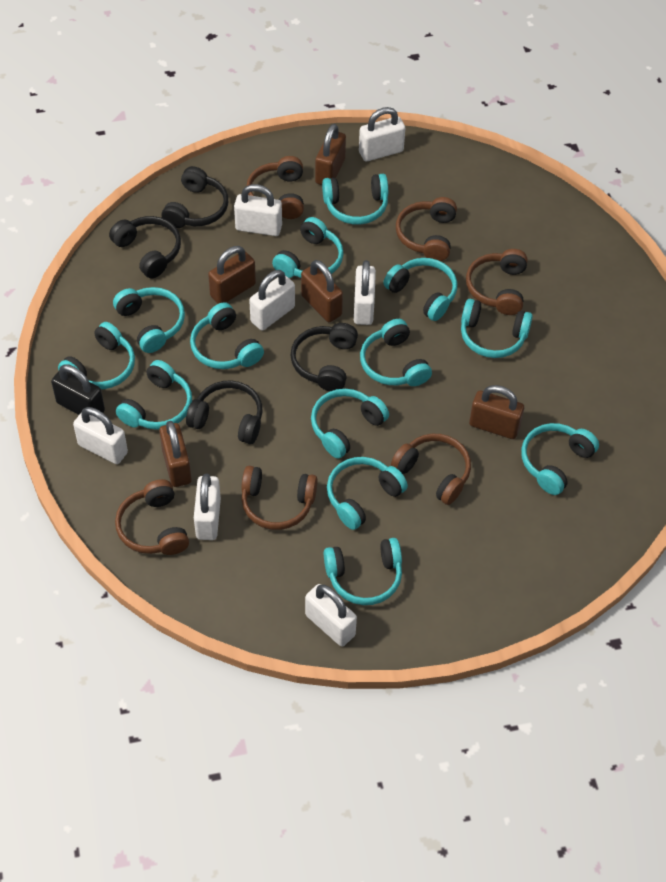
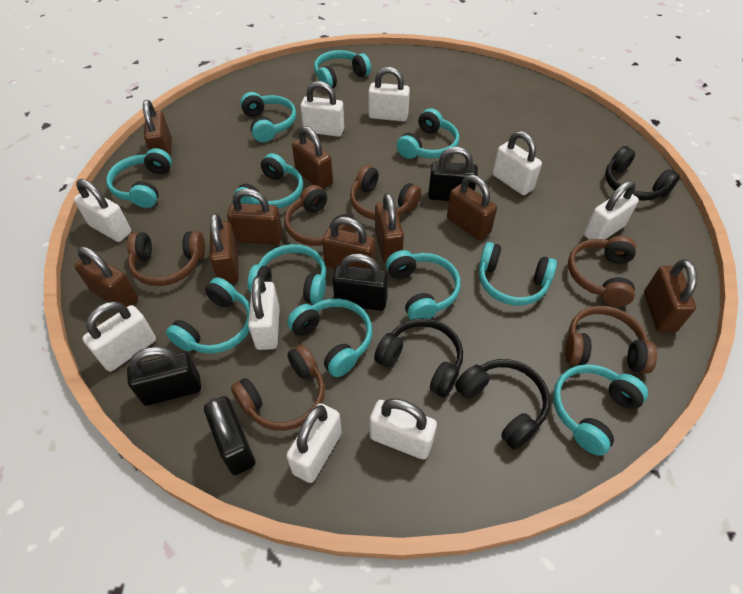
black headphones: [109,216,181,278] [162,166,228,228] [186,380,263,444] [290,323,358,391] = 4 -> [374,318,463,397] [455,359,550,449] [605,146,680,201] = 3
black padlock: [51,364,105,415] = 1 -> [127,346,201,406] [204,396,255,475] [332,254,388,311] [428,147,478,201] = 4
brown padlock: [159,421,192,487] [208,246,256,304] [301,260,343,322] [315,124,346,185] [469,385,524,439] = 5 -> [74,246,138,307] [143,100,172,157] [210,213,239,283] [227,189,283,245] [292,126,333,189] [322,217,375,269] [375,193,404,263] [447,175,497,240] [644,259,697,332] = 9
turquoise headphones: [58,322,135,389] [113,287,185,353] [116,360,192,430] [190,302,264,369] [272,217,344,278] [311,389,389,459] [322,174,388,225] [324,538,402,605] [327,457,408,530] [360,319,432,386] [383,258,457,321] [461,299,533,358] [521,423,599,495] = 13 -> [106,148,172,208] [166,277,250,353] [234,153,303,209] [240,92,296,143] [248,244,326,304] [287,298,372,377] [314,50,371,90] [386,250,461,320] [396,108,459,159] [479,242,557,306] [553,364,648,456] = 11
white padlock: [73,407,128,464] [194,474,221,540] [234,184,282,236] [249,270,295,330] [305,584,357,646] [354,260,376,325] [359,107,405,162] = 7 -> [74,179,131,242] [83,301,156,371] [248,276,280,350] [286,403,342,483] [301,81,344,137] [368,67,410,122] [370,398,437,460] [493,131,542,195] [584,180,639,240] = 9

